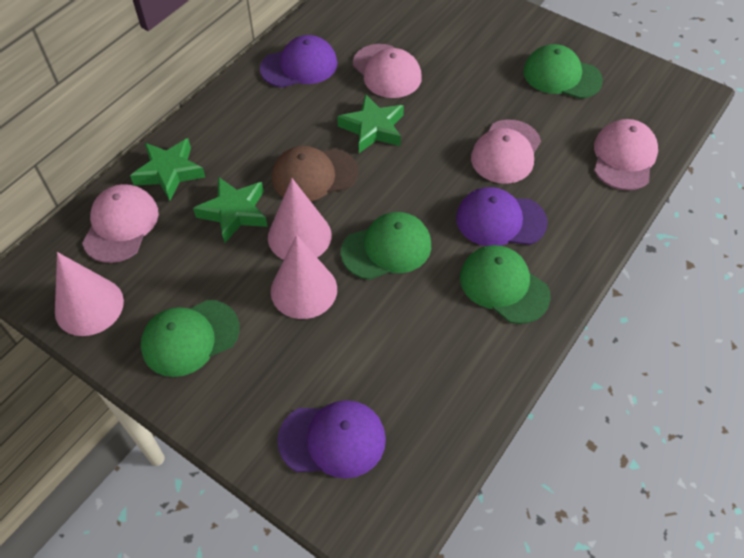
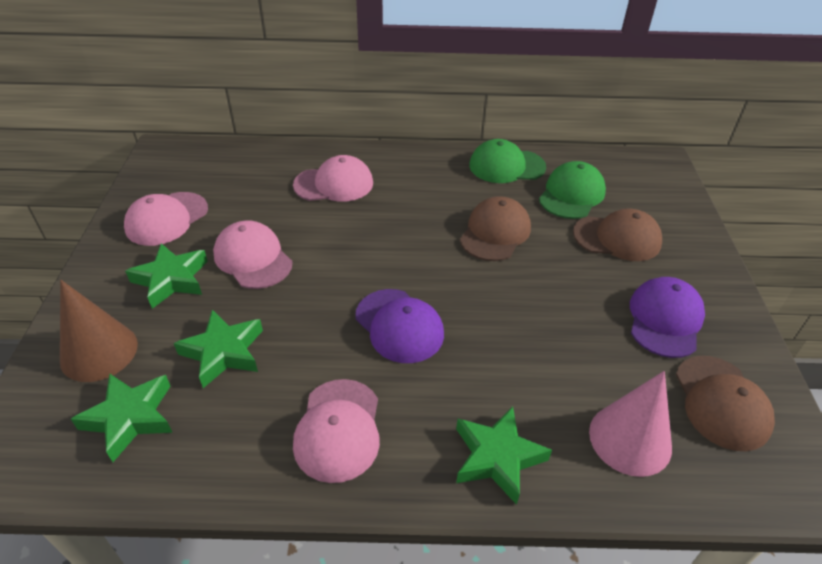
brown cap: [272,146,358,201] = 1 -> [460,196,531,261] [573,209,662,261] [676,356,775,451] = 3
brown cone: none = 0 -> [60,280,138,382] = 1
green cap: [141,300,240,377] [341,212,431,280] [460,245,551,324] [523,44,603,99] = 4 -> [469,139,546,183] [539,161,606,219] = 2
green star: [130,138,206,201] [193,177,268,243] [337,94,404,153] = 3 -> [71,373,173,462] [125,243,208,309] [174,310,263,388] [456,406,552,505] = 4
pink cone: [55,252,124,336] [268,178,331,260] [271,235,337,319] = 3 -> [589,371,672,477] = 1
purple cap: [260,35,337,88] [277,400,386,479] [456,187,548,246] = 3 -> [355,289,444,363] [630,277,705,358] = 2

